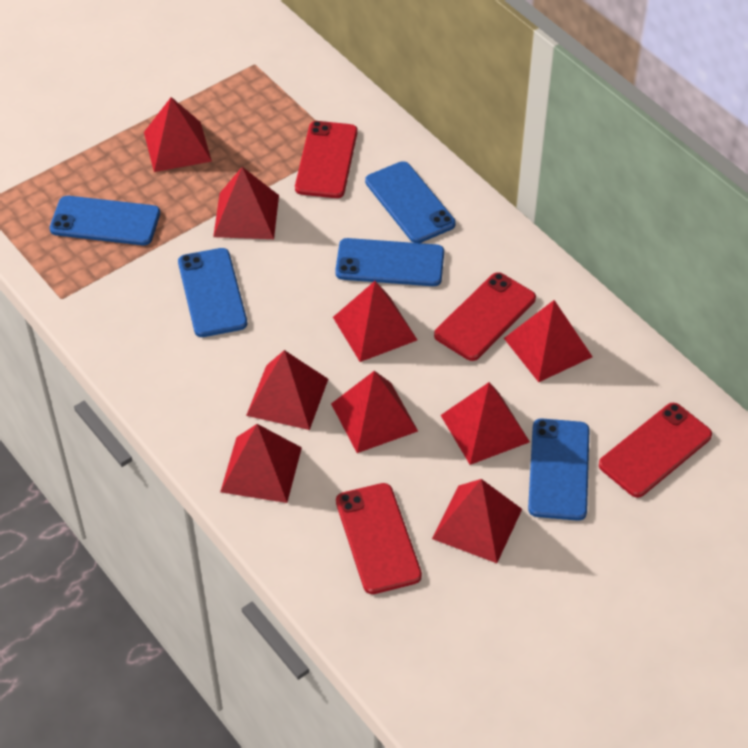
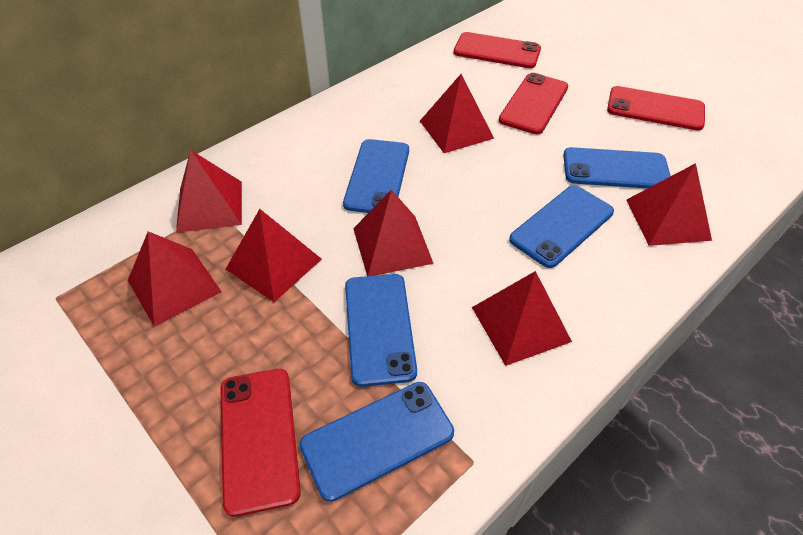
red pyramid: [144,97,212,172] [213,167,279,239] [220,424,302,503] [246,350,328,430] [331,371,418,453] [333,281,417,362] [432,479,522,563] [441,382,530,465] [504,300,592,382] = 9 -> [128,231,221,327] [176,150,242,233] [226,209,322,302] [353,190,434,276] [420,74,494,153] [472,271,572,366] [626,163,712,246] = 7

